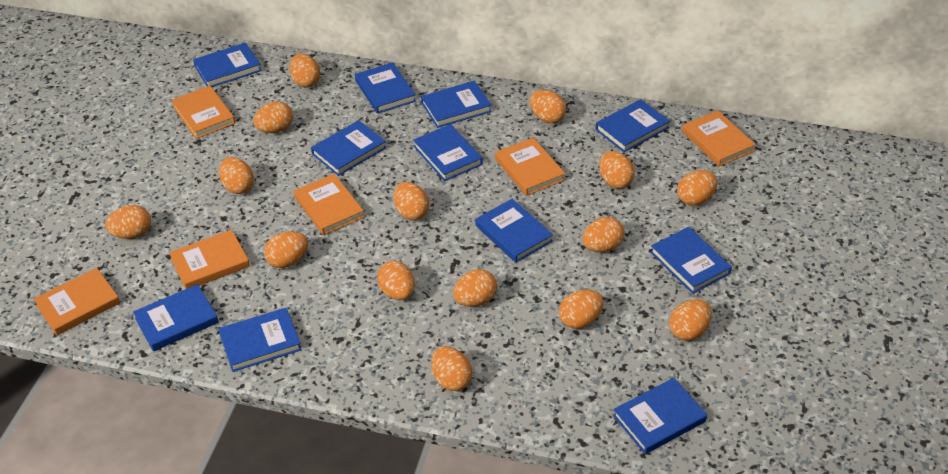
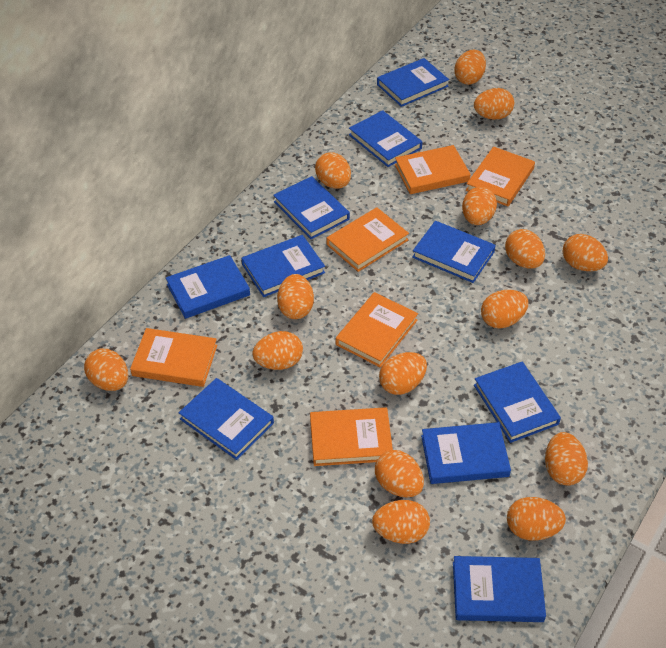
blue book: [133,284,219,351] [193,43,262,87] [218,308,302,372] [311,120,386,176] [355,62,416,114] [413,124,483,181] [421,81,492,128] [475,199,553,263] [595,99,670,152] [613,378,707,454] [650,227,732,294] = 11 -> [166,255,250,319] [179,378,274,460] [242,235,325,297] [273,176,350,239] [349,110,422,167] [377,58,449,107] [412,221,496,283] [421,422,511,484] [453,556,546,622] [474,362,561,443] = 10

